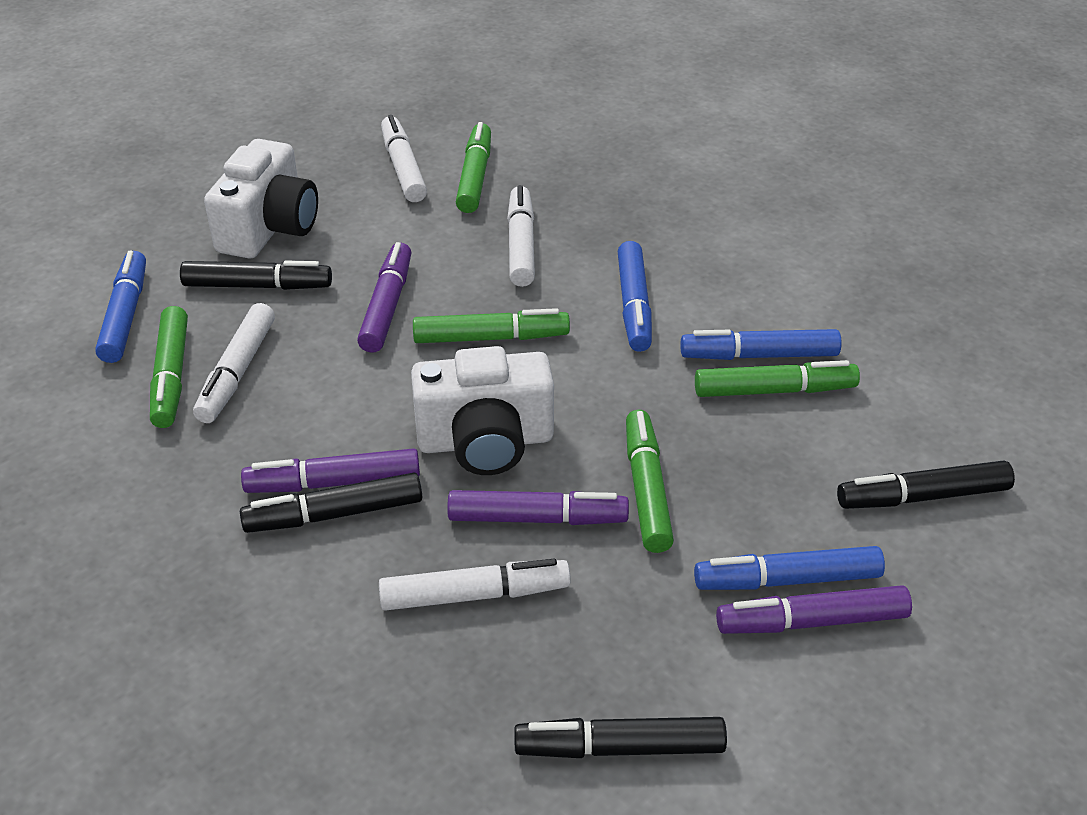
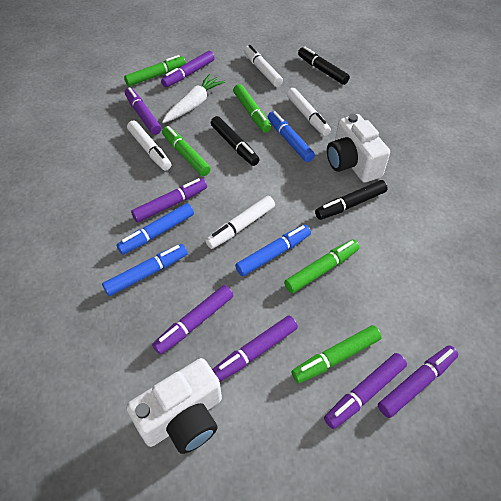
black marker: [180,261,332,290] [240,473,422,533] [514,717,727,758] [837,460,1015,509] = 4 -> [211,116,260,166] [298,47,350,85] [315,180,388,220] = 3
purple marker: [241,448,420,493] [357,242,411,353] [447,490,629,525] [716,585,912,634] = 4 -> [125,87,161,135] [131,178,207,223] [152,285,233,355] [161,51,215,87] [212,315,298,382] [324,353,407,429] [378,345,458,418] = 7
white carrot: none = 0 -> [162,74,225,123] = 1

